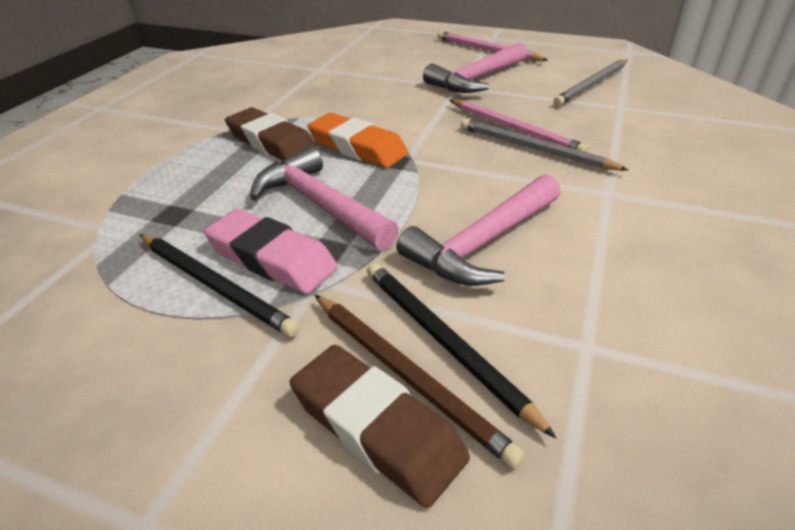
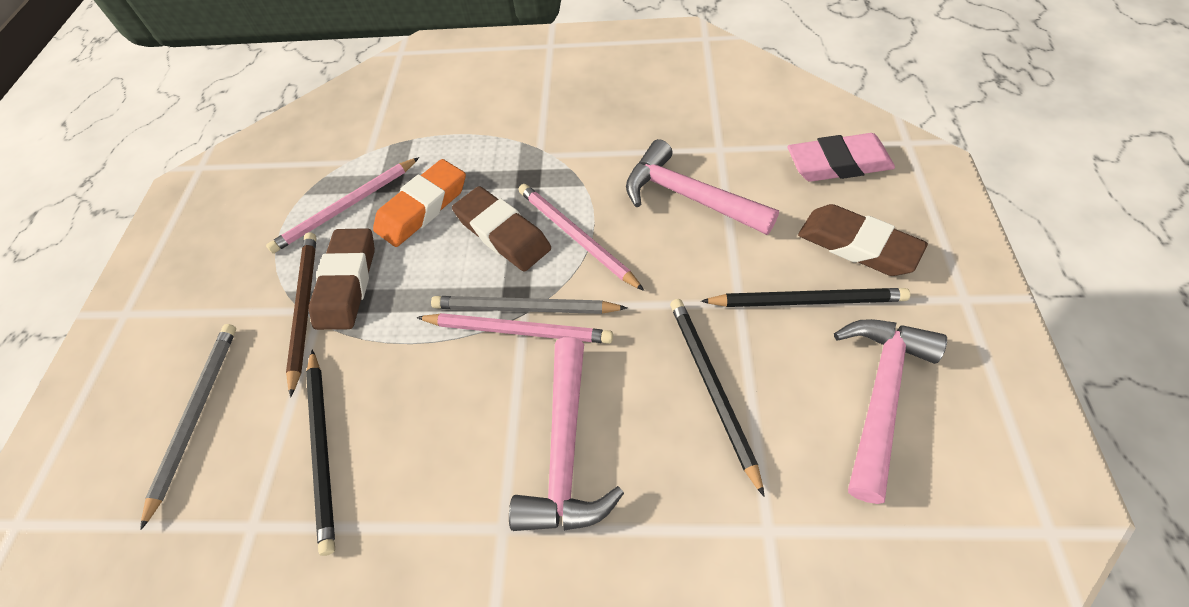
black pencil: [140,234,300,337] [367,263,556,438] = 2 -> [306,350,335,556] [670,299,765,497] [701,288,910,307] = 3
brown eraser: [225,107,317,161] [290,345,470,508] = 2 -> [309,228,375,330] [452,186,551,272] [798,204,928,276] = 3
pink pencil: [437,31,547,61] [450,99,589,152] = 2 -> [266,157,419,253] [416,313,613,344] [519,184,644,291] = 3

